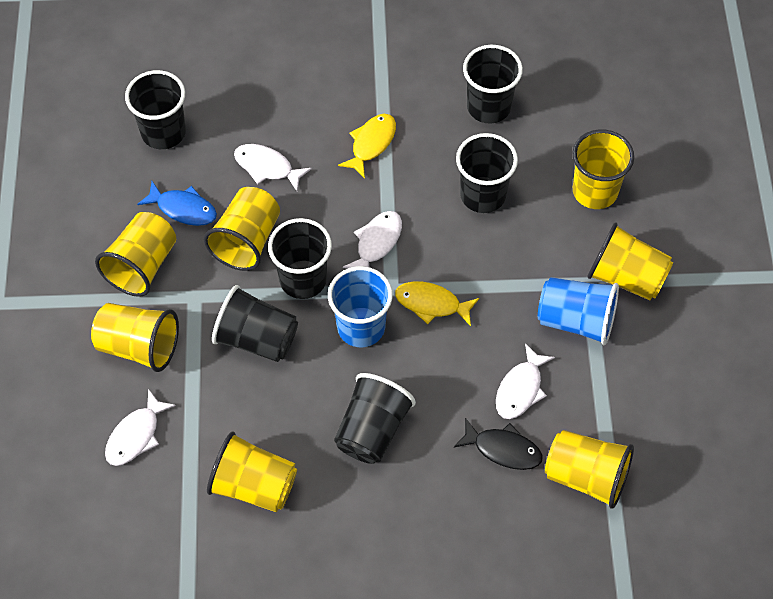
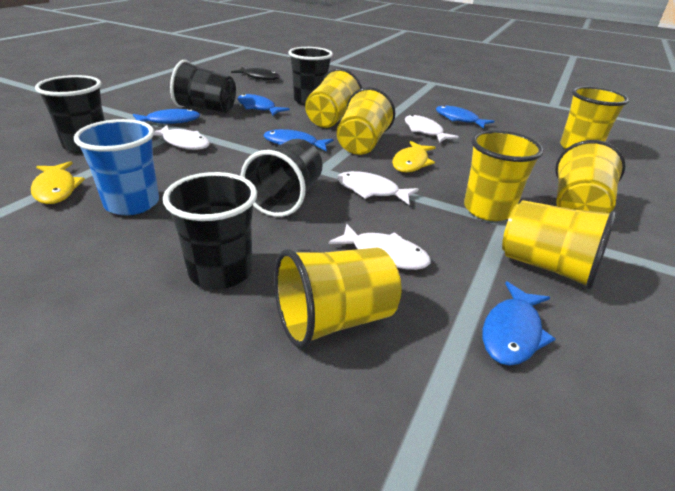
black cup: [125,70,186,149] [212,285,298,362] [268,218,332,299] [334,373,416,464] [456,133,518,213] [463,45,523,124] = 6 -> [35,75,105,153] [163,172,257,289] [170,60,236,113] [241,139,322,217] [288,47,333,105] = 5
blue cup: [328,266,393,347] [538,277,619,345] = 2 -> [74,119,159,215] = 1
blue fish: [137,181,217,226] = 1 -> [133,109,200,124] [238,94,290,115] [264,129,334,151] [436,105,495,129] [483,281,555,366] = 5

